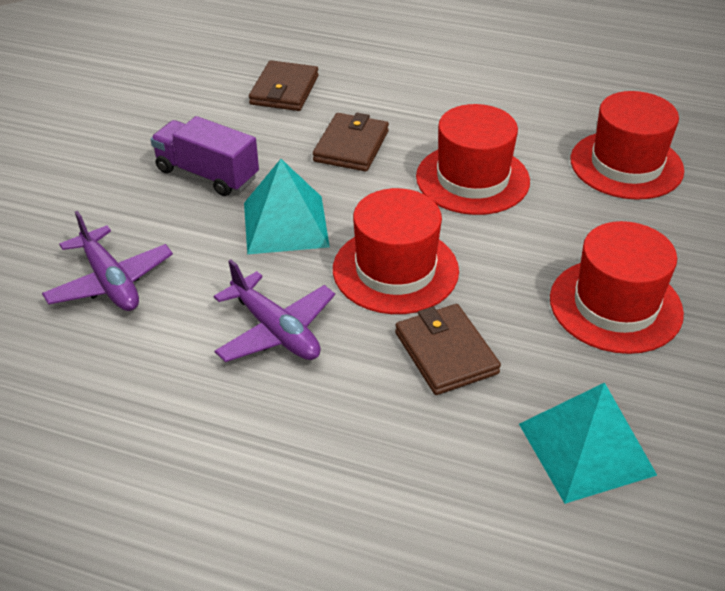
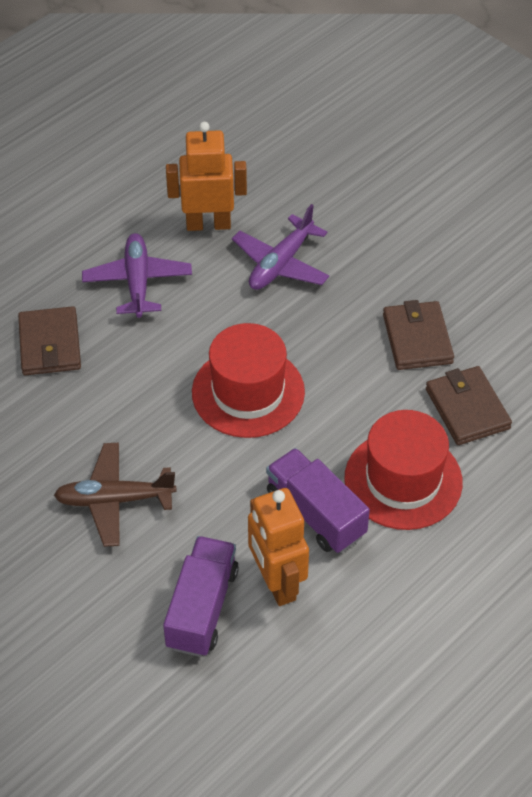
brown plane: none = 0 -> [54,443,177,547] = 1
orange robot: none = 0 -> [166,122,247,231] [248,488,309,606] = 2
purple truck: [150,116,259,196] = 1 -> [163,536,239,657] [266,448,370,553] = 2
red hat: [333,188,459,314] [416,104,530,215] [550,221,684,354] [570,91,684,200] = 4 -> [192,323,305,438] [344,410,463,530] = 2
turquoise pyramid: [244,159,330,254] [519,382,657,504] = 2 -> none = 0

